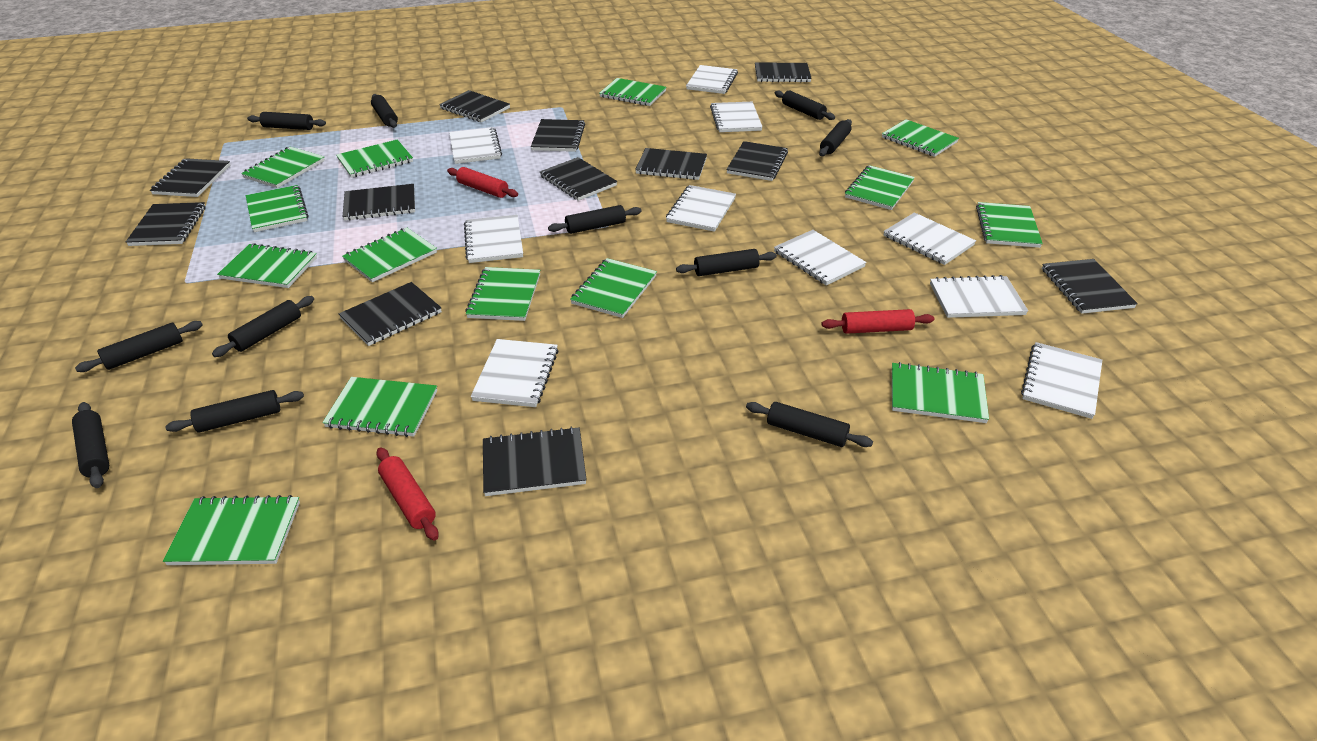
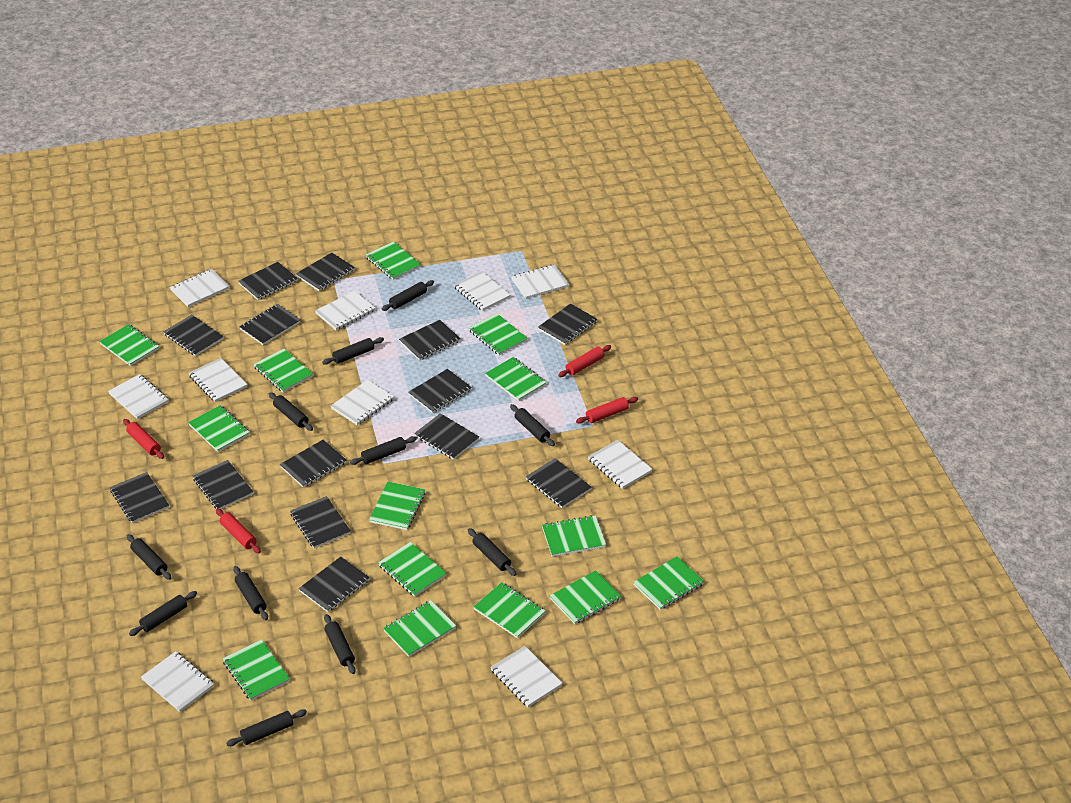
black notebook: [126,202,206,246] [150,158,230,197] [339,282,442,346] [343,184,415,221] [439,90,510,122] [483,427,587,496] [531,119,585,152] [540,157,617,201] [635,148,707,180] [726,141,788,181] [755,62,812,83] [1042,259,1138,314] = 12 -> [110,472,169,523] [164,315,224,356] [193,460,253,509] [238,262,298,300] [239,304,301,345] [280,440,346,488] [290,496,350,548] [296,253,355,291] [299,557,370,612] [399,320,461,361] [408,369,472,413] [414,413,479,460] [526,458,592,508] [538,304,597,345] = 14
red rolling pin: [377,447,439,541] [447,167,518,198] [822,309,935,334] = 3 -> [123,419,164,459] [216,509,261,553] [558,345,611,377] [576,397,638,424] = 4

